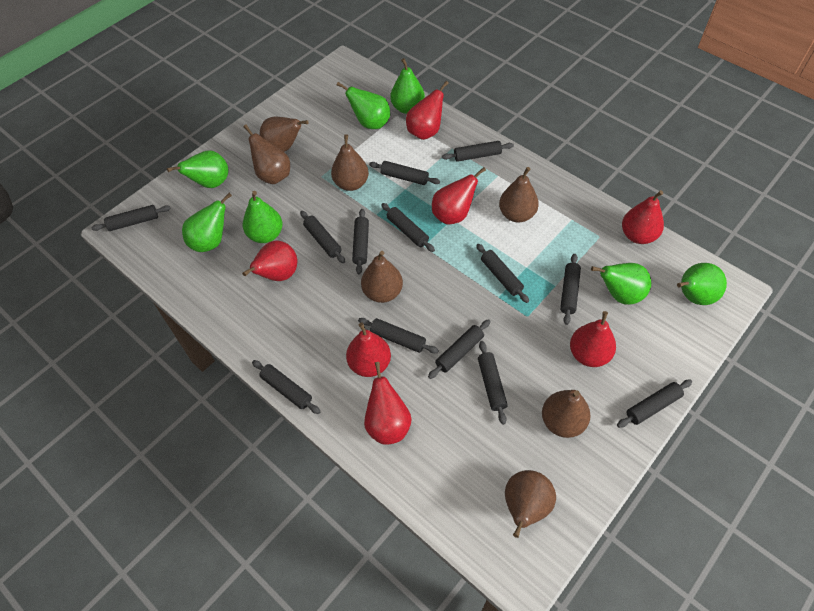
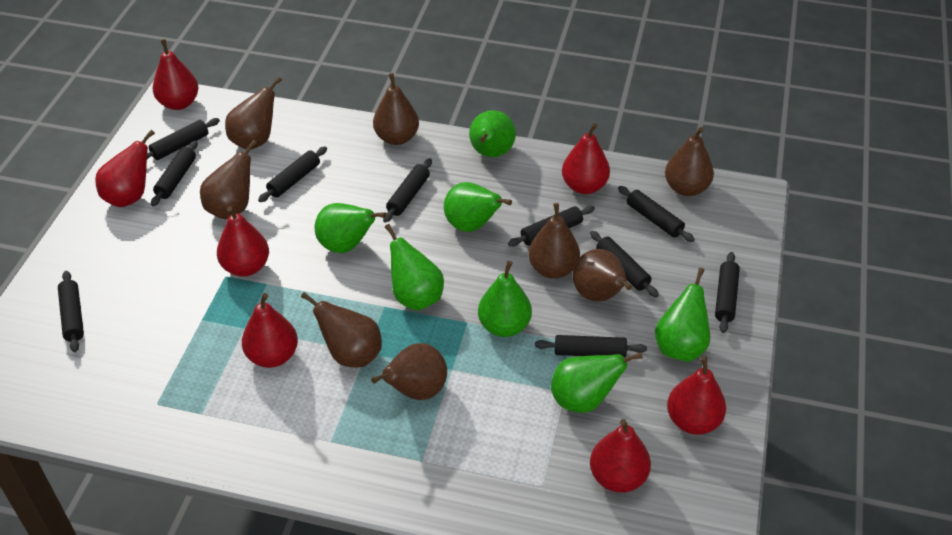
black rolling pin: [91,205,171,231] [252,360,321,414] [300,211,345,263] [352,209,369,274] [358,318,439,353] [369,161,440,185] [381,203,435,252] [428,319,491,379] [442,141,514,162] [476,244,529,303] [478,341,508,425] [560,254,581,325] [617,379,692,428] = 13 -> [58,271,84,352] [147,118,220,160] [151,140,198,206] [258,146,327,202] [383,158,432,223] [508,206,595,247] [535,335,647,358] [590,231,659,298] [618,186,695,242] [715,252,740,333] = 10
brown pear: [243,125,290,184] [260,116,309,152] [331,134,369,191] [361,251,403,303] [499,167,539,222] [505,470,556,538] [542,390,591,438] = 7 -> [200,140,257,219] [225,77,282,149] [301,292,382,368] [371,343,447,400] [373,73,419,145] [528,203,580,279] [573,249,632,302] [665,127,714,196] = 8

